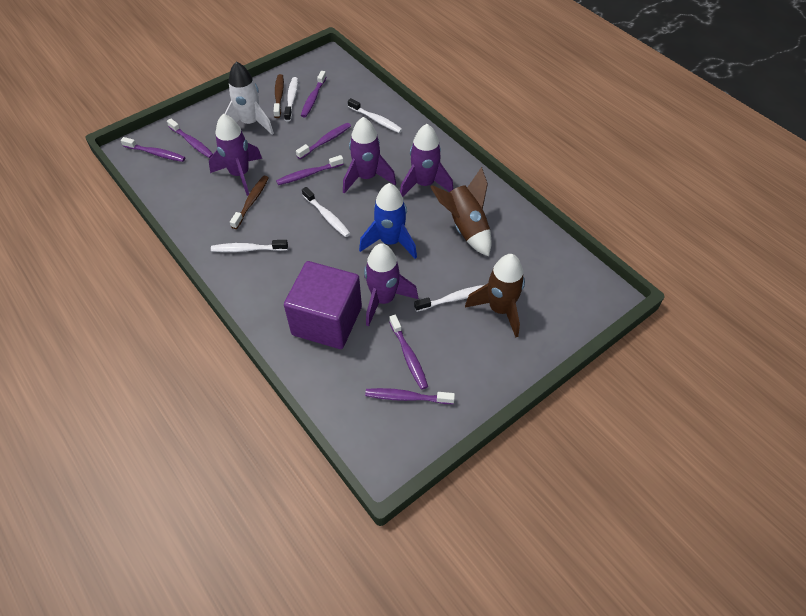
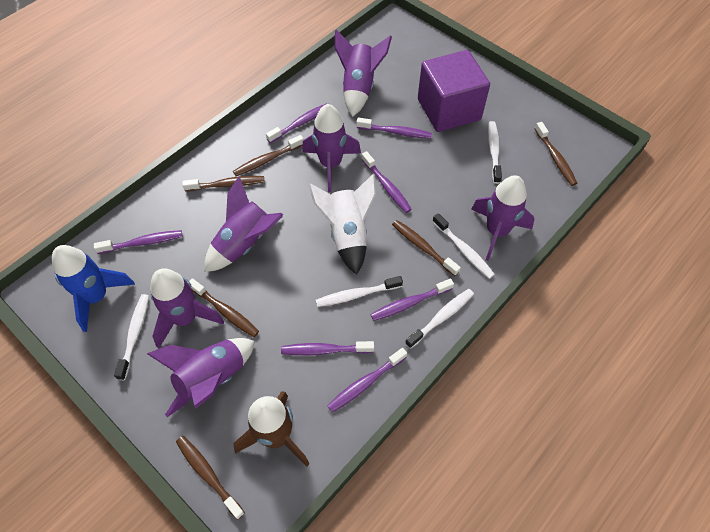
brown rocket: [430,167,491,256] [465,254,525,338] = 2 -> [233,391,310,466] = 1
brown toothbrush: [230,176,269,229] [273,74,284,118] = 2 -> [176,436,245,520] [182,176,265,192] [189,278,259,337] [233,135,304,176] [392,220,461,276] [535,122,578,186] = 6
purple rocket: [209,114,262,196] [343,117,396,194] [364,243,418,327] [400,124,453,197] = 4 -> [147,338,255,417] [150,268,224,349] [204,177,283,272] [302,104,361,192] [335,30,392,117] [471,175,534,261] = 6

